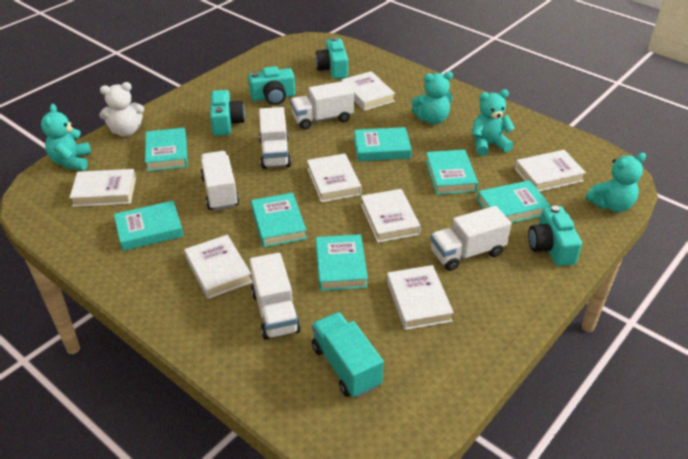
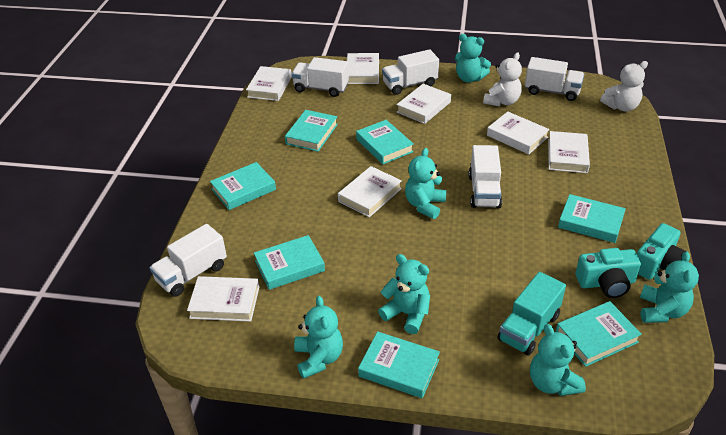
turquoise camera: [210,90,245,136] [248,66,295,105] [315,37,348,79] [528,205,582,266] = 4 -> [575,248,641,298] [637,223,686,280] = 2
turquoise teddy bear: [41,104,91,170] [411,71,453,124] [472,89,515,156] [586,153,646,212] = 4 -> [294,296,343,379] [378,254,430,334] [405,148,447,219] [455,34,491,82] [530,324,586,396] [640,251,699,323] = 6
white teddy bear: [99,82,144,136] = 1 -> [483,52,522,106] [600,61,648,112] = 2

